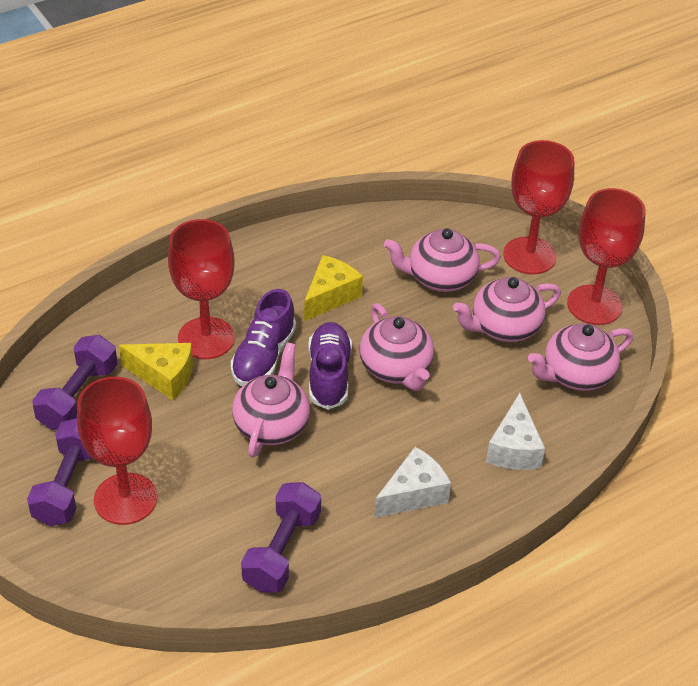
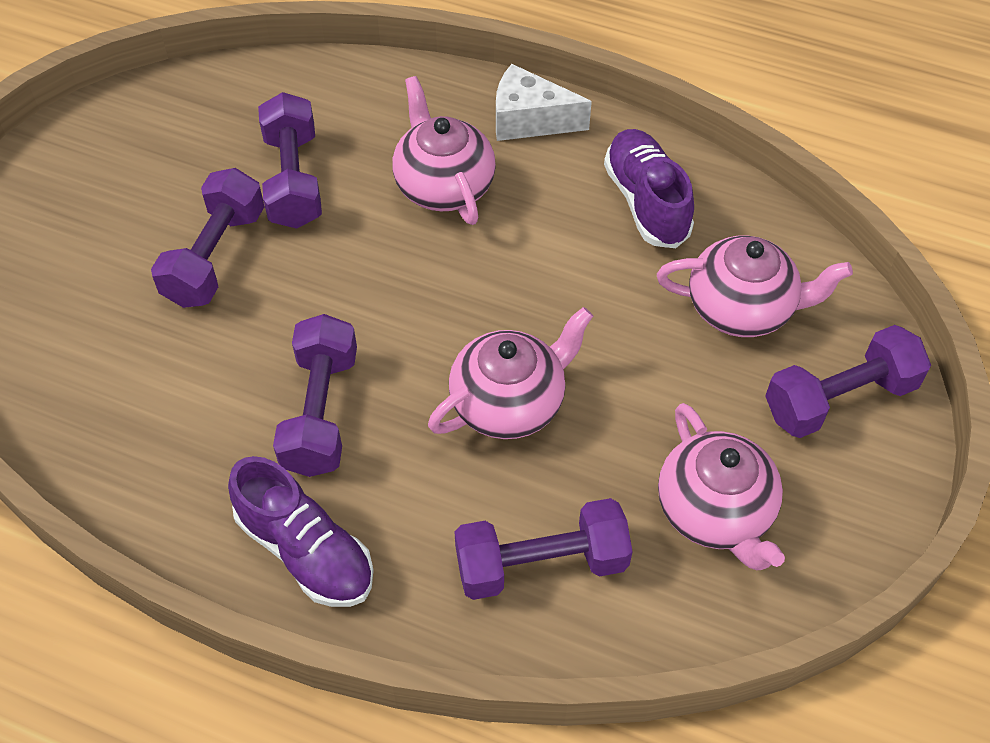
pink teapot: [232,342,310,457] [359,303,434,391] [384,228,501,292] [453,277,561,342] [528,323,633,391] = 5 -> [392,76,496,225] [428,307,593,439] [657,236,853,337] [658,403,785,570] = 4
purple dumbbell: [27,418,92,526] [32,335,117,430] [241,482,321,592] = 3 -> [151,168,264,308] [258,92,322,229] [273,314,357,477] [455,498,633,600] [765,325,931,438] = 5
red goblet: [77,376,157,525] [168,219,235,359] [503,140,574,274] [567,188,646,325] = 4 -> none = 0
white cheese: [374,447,451,518] [486,393,545,470] = 2 -> [496,64,592,141] = 1
yellow cheese: [119,343,193,400] [304,255,363,321] = 2 -> none = 0

